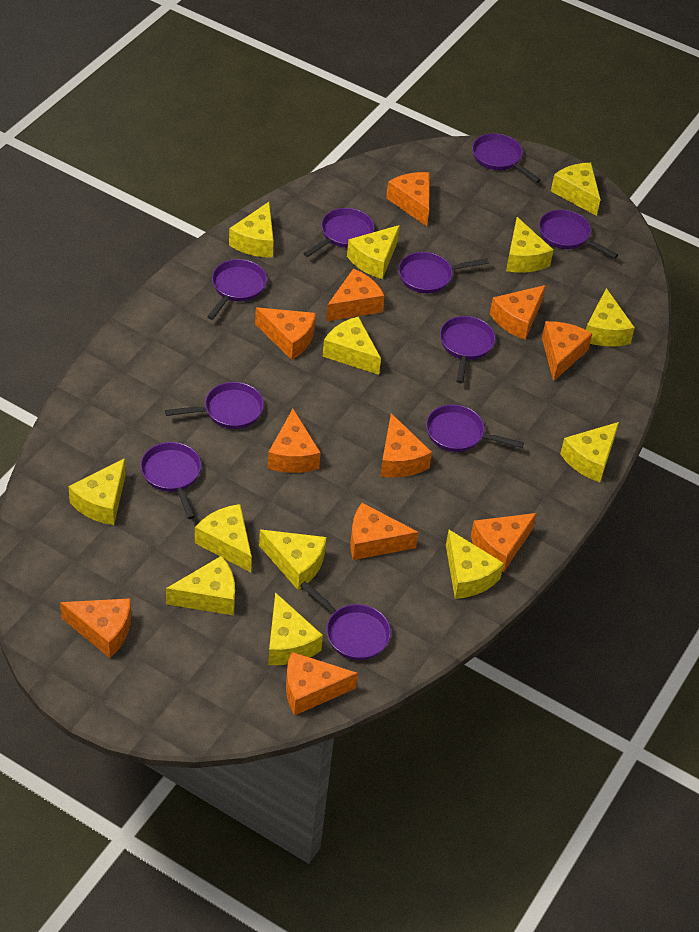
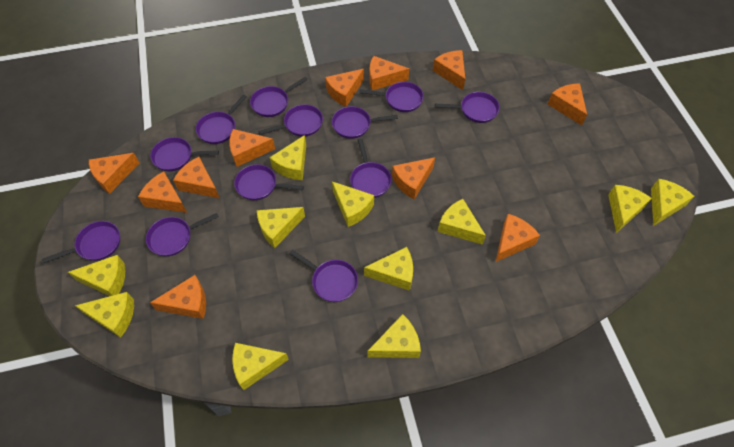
purple pan: [140,442,201,519] [165,382,264,429] [207,259,267,320] [300,581,391,660] [303,208,375,257] [398,252,489,293] [426,404,524,452] [440,316,496,383] [472,133,541,183] [539,210,618,259] = 10 -> [42,221,120,263] [146,213,219,256] [150,137,219,171] [196,94,247,144] [234,164,304,200] [250,77,308,117] [258,104,323,137] [290,250,358,302] [332,106,398,139] [350,138,392,198] [359,82,424,112] [435,92,500,123] = 12
yellow cheese: [68,458,126,525] [166,556,235,615] [195,504,252,572] [229,202,274,258] [259,530,326,590] [268,592,323,665] [323,316,381,375] [347,225,400,279] [446,530,504,599] [506,217,554,273] [551,163,601,216] [560,422,619,482] [586,288,635,347] = 13 -> [68,255,125,296] [75,292,134,338] [232,343,289,390] [257,207,305,248] [270,135,306,180] [332,182,374,227] [364,247,413,291] [367,314,421,358] [438,199,486,245] [608,185,652,233] [651,179,694,226] = 11

